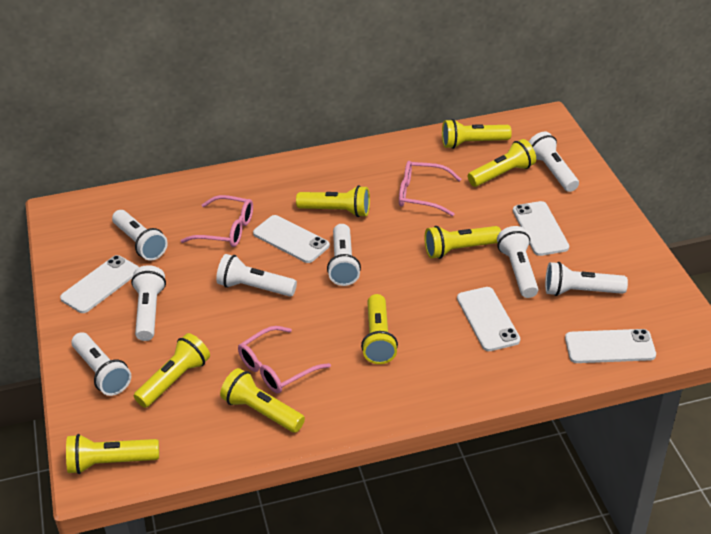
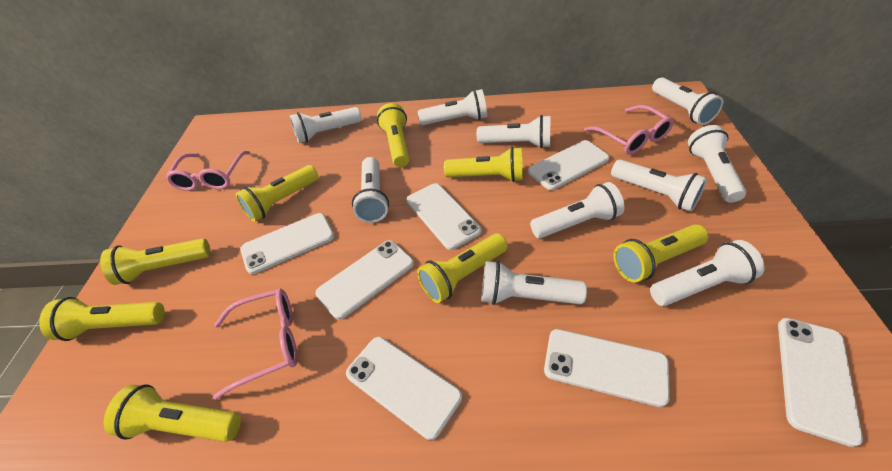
white flashlight: [71,332,131,396] [112,210,168,261] [131,265,166,341] [216,254,297,297] [327,224,361,286] [497,226,538,298] [529,132,579,192] [545,262,628,296] = 8 -> [290,107,362,143] [352,157,389,223] [418,89,487,125] [477,115,550,148] [482,261,587,305] [530,182,624,239] [611,159,707,212] [650,240,765,306] [652,77,723,125] [688,125,746,203] = 10
white phone: [60,255,139,313] [253,215,330,263] [457,287,520,351] [513,201,569,256] [565,329,656,363] = 5 -> [240,213,334,274] [316,240,414,320] [346,337,462,440] [407,183,481,250] [528,140,610,190] [544,329,670,407] [778,318,863,447] = 7

